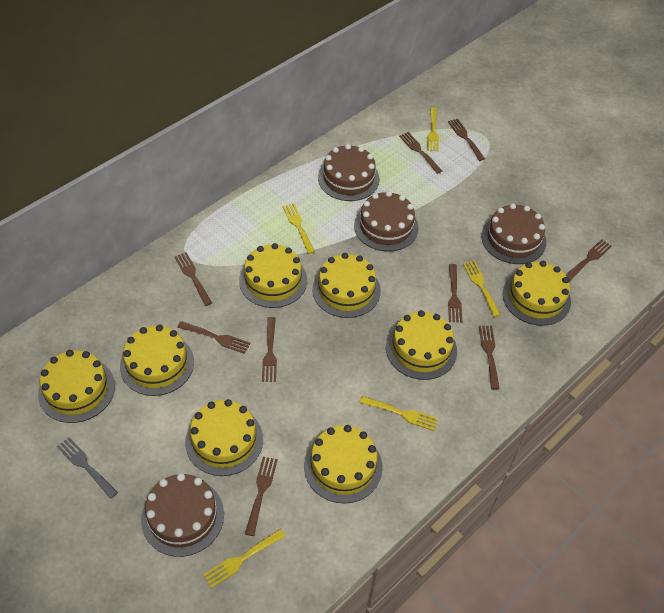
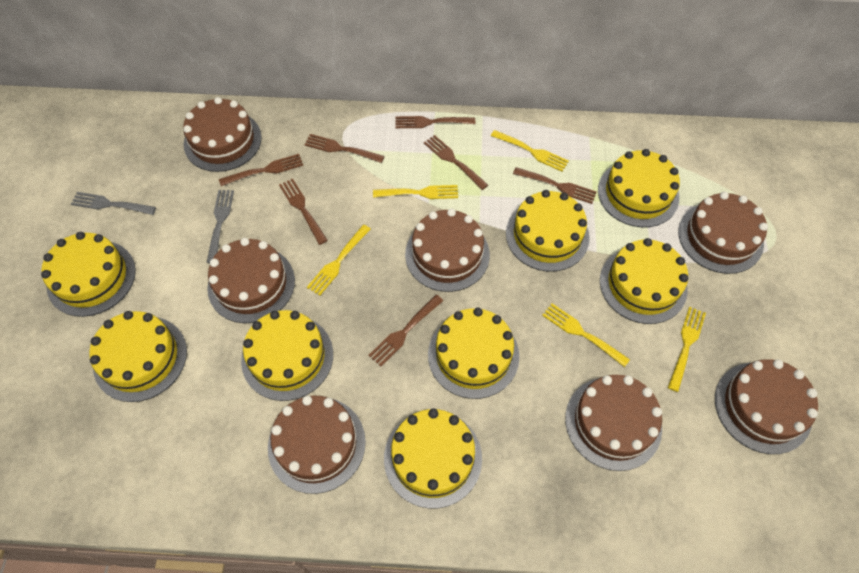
brown cake: [141,473,224,557] [318,144,380,201] [354,191,419,251] [481,203,546,264] = 4 -> [183,97,262,172] [207,238,295,323] [268,395,366,494] [405,209,490,292] [565,375,662,471] [678,192,768,274] [715,359,818,454] = 7
brown fork: [175,252,212,306] [177,321,250,354] [245,457,278,536] [262,317,277,382] [399,132,442,174] [448,119,485,161] [448,264,462,323] [479,326,500,390] [566,239,612,281] = 9 -> [219,154,303,186] [279,178,328,245] [304,134,385,163] [368,295,443,366] [395,116,475,128] [424,135,488,190] [513,167,597,204] = 7
grey fork: [57,437,118,499] = 1 -> [71,192,156,215] [206,190,234,263] = 2

